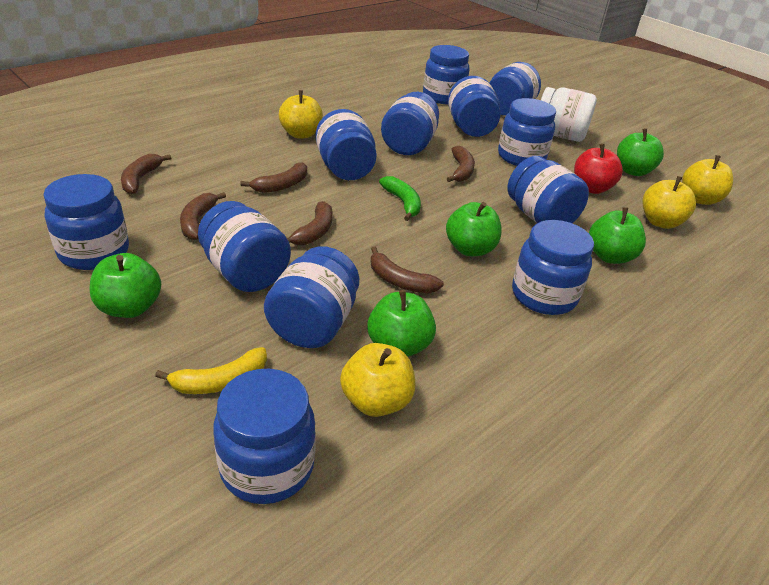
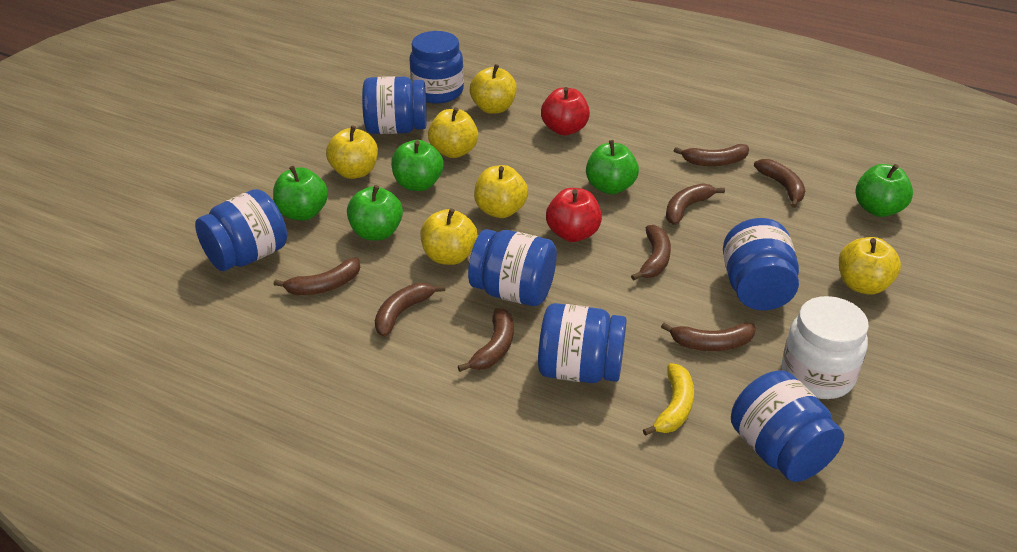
blue jar: [43,174,129,270] [198,201,291,292] [213,369,316,504] [264,246,359,348] [315,109,377,180] [381,92,439,155] [423,45,469,104] [448,76,500,137] [489,62,541,115] [498,98,556,166] [507,156,589,223] [512,220,594,315] = 12 -> [195,189,287,271] [362,76,427,134] [410,31,464,104] [468,229,557,306] [538,303,627,383] [723,218,799,310] [731,371,844,482] = 7
brown banana: [121,154,171,194] [180,192,226,240] [240,162,307,193] [287,201,332,245] [371,246,444,293] [447,146,475,182] = 6 -> [274,257,360,295] [375,283,445,337] [458,308,514,372] [631,225,671,281] [661,323,755,351] [666,183,725,225] [674,144,749,166] [754,159,805,208] = 8
green banana: [379,176,421,221] = 1 -> none = 0
red apple: [574,144,623,194] = 1 -> [541,87,590,135] [546,188,602,242] = 2
yellow apple: [279,90,323,139] [340,343,415,417] [642,176,696,229] [682,155,733,205] = 4 -> [326,126,378,179] [420,208,478,265] [428,107,478,158] [470,64,517,114] [474,165,528,218] [839,237,901,294] = 6

